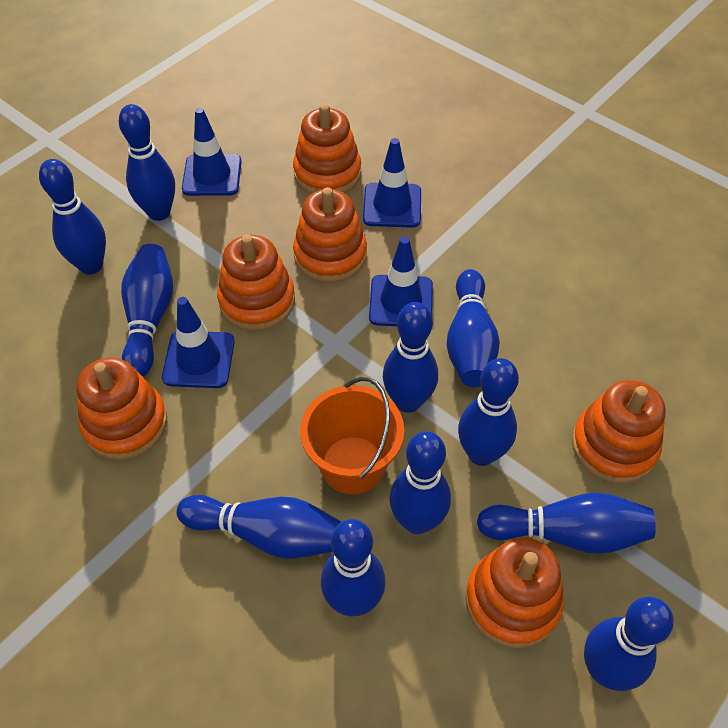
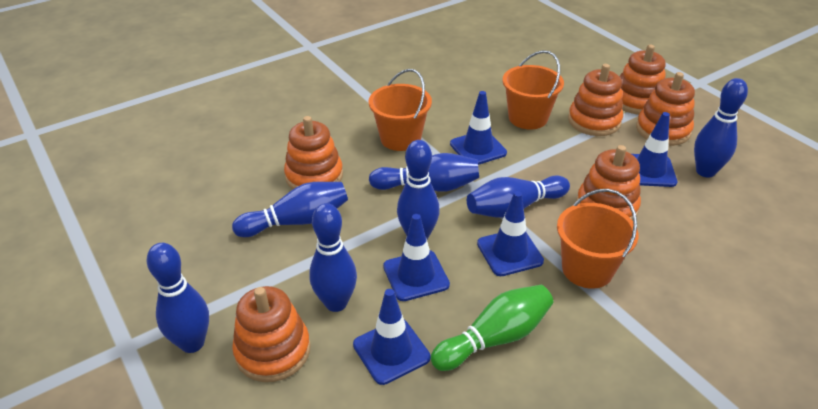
blue bowling pin: [39,159,106,275] [119,104,175,221] [121,244,173,377] [177,495,341,559] [321,519,385,616] [383,302,438,413] [389,431,451,534] [446,269,500,387] [458,358,519,466] [477,493,656,554] [584,597,674,691] = 11 -> [146,243,209,353] [232,182,348,237] [309,203,357,312] [369,153,479,192] [397,140,440,240] [467,175,570,218] [694,78,748,178] = 7
blue traffic cone: [162,297,235,388] [182,108,242,196] [363,138,421,228] [369,236,433,326] = 4 -> [353,289,431,385] [383,214,450,301] [450,91,507,165] [477,191,544,276] [632,112,677,187] = 5
green bowling pin: none = 0 -> [431,285,553,371] = 1
orange bucket: [300,377,404,494] = 1 -> [369,69,432,151] [503,50,564,130] [557,189,639,289] = 3

